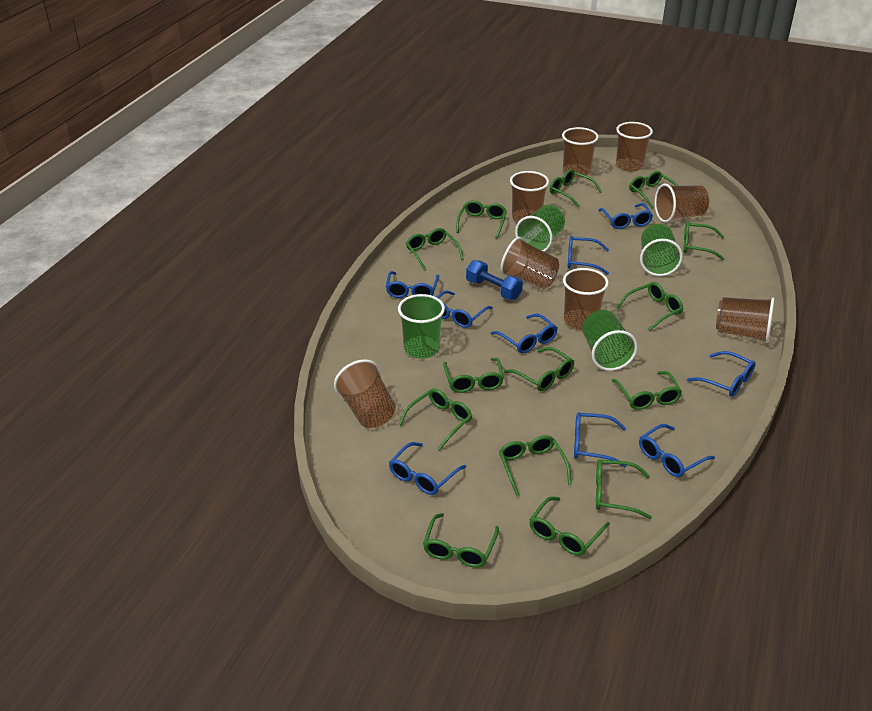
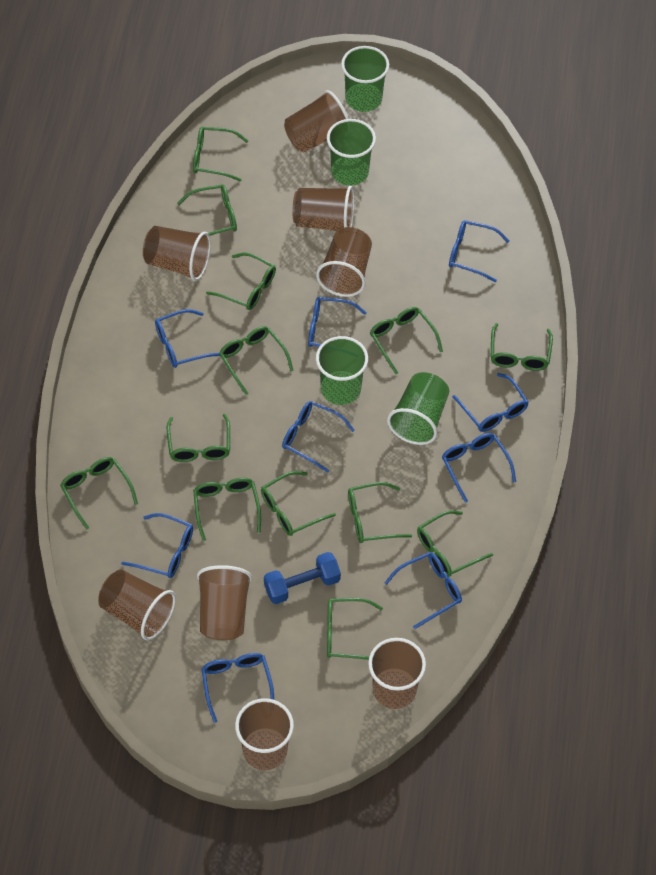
green glasses: [398,389,472,450] [406,228,464,271] [423,513,499,568] [443,358,504,393] [456,200,507,238] [499,435,572,496] [504,347,574,391] [529,496,610,556] [550,169,602,208] [596,459,652,519] [612,371,682,410] [617,282,683,331] [629,171,678,209] [683,221,725,260] = 14 -> [60,457,138,530] [167,414,230,462] [177,184,237,236] [193,127,248,182] [193,477,261,541] [206,252,276,310] [219,326,294,395] [261,471,336,536] [327,598,383,660] [348,482,412,543] [370,307,443,374] [417,510,493,577] [491,323,553,371] = 13

